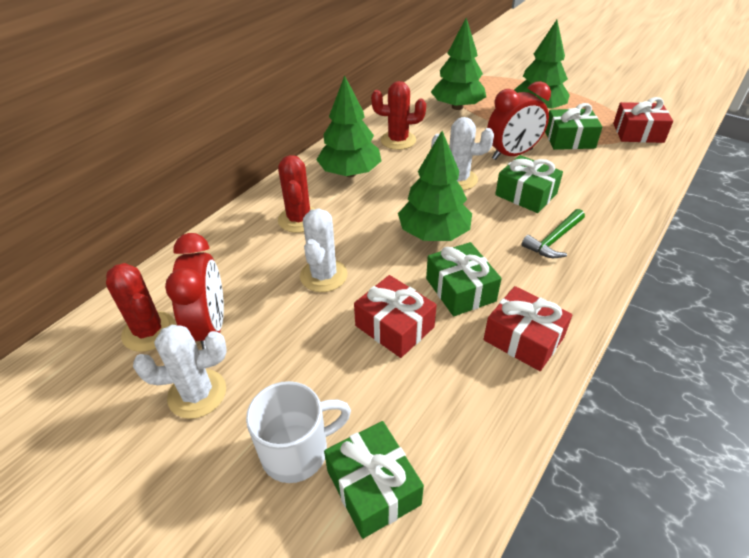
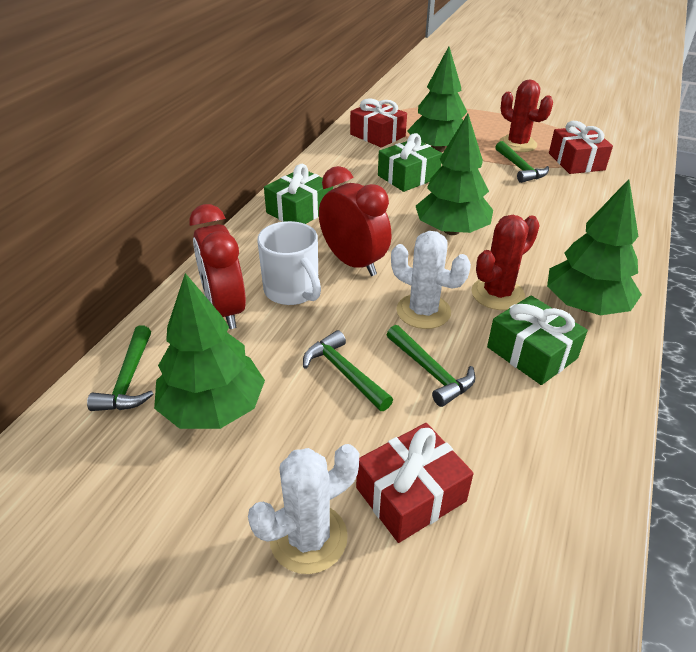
green gift: [324,421,424,539] [426,242,502,316] [495,155,563,213] [545,103,603,150] = 4 -> [264,164,333,224] [378,133,442,192] [487,295,588,385] = 3
green hammer: [522,209,585,258] = 1 -> [87,325,154,411] [303,330,393,411] [387,325,475,407] [495,141,549,183] = 4
red cactus: [106,263,175,352] [278,155,315,233] [371,81,426,150] = 3 -> [472,215,540,310] [499,80,553,152] = 2
white cactus: [133,325,227,419] [300,208,347,292] [431,117,494,190] = 3 -> [248,444,359,574] [391,231,471,329] = 2

